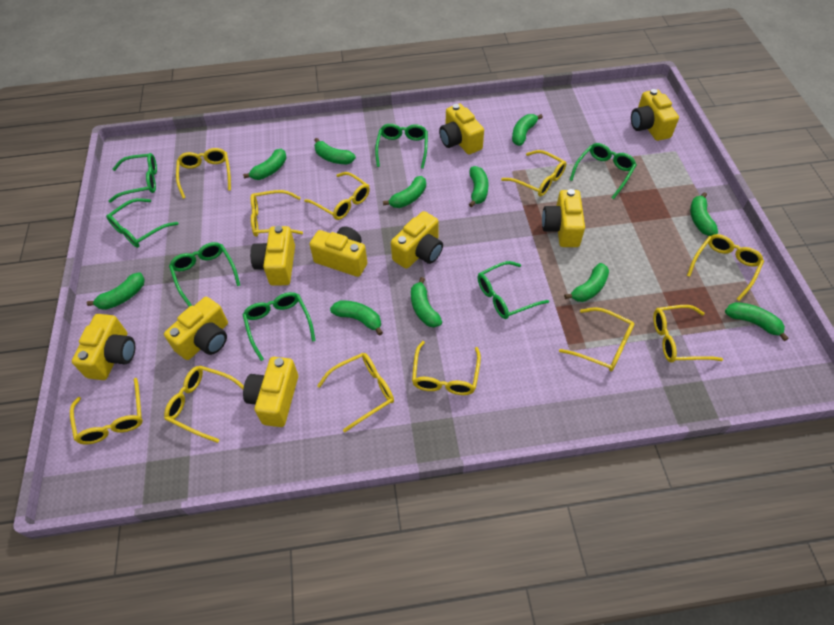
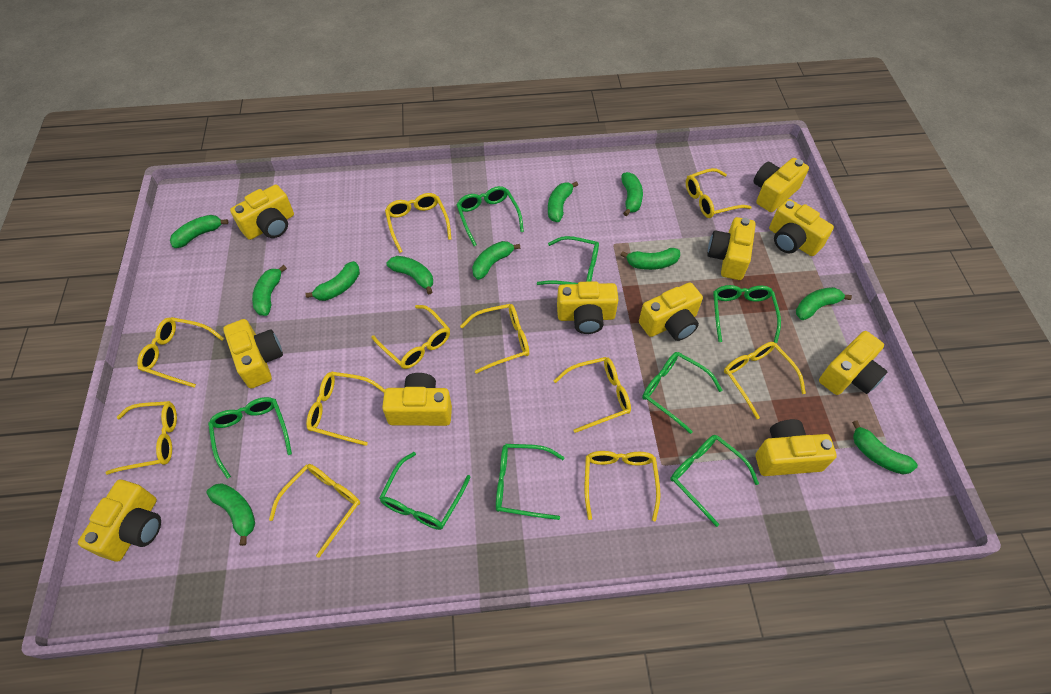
green glasses: [106,198,179,248] [109,153,157,203] [169,242,240,307] [242,292,316,361] [375,124,428,169] [477,261,549,319] [570,143,637,199] = 7 -> [208,397,292,479] [379,452,471,530] [456,186,524,246] [496,444,565,520] [537,236,599,285] [642,352,722,434] [670,435,759,527] [713,285,781,343] = 8
yellow camera: [72,314,135,380] [164,297,228,360] [243,357,298,427] [250,226,295,286] [309,227,367,277] [391,211,443,269] [439,104,484,154] [542,189,585,247] [631,89,679,141] = 9 -> [78,480,161,561] [223,319,283,388] [230,185,294,240] [382,373,452,426] [557,281,619,334] [639,283,703,341] [707,217,756,280] [753,158,809,212] [756,419,837,476] [769,199,834,256] [819,331,888,395] = 11

